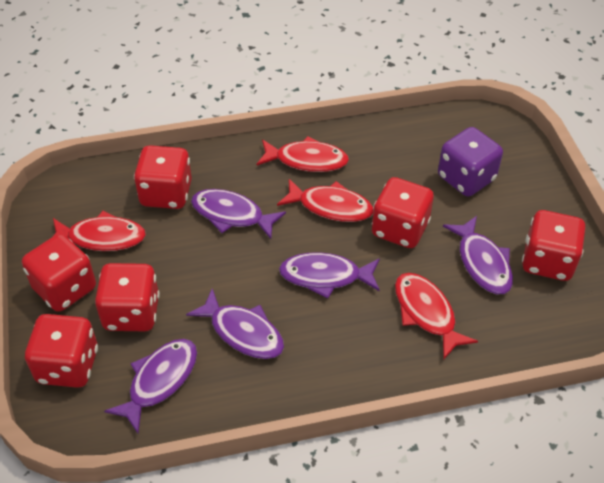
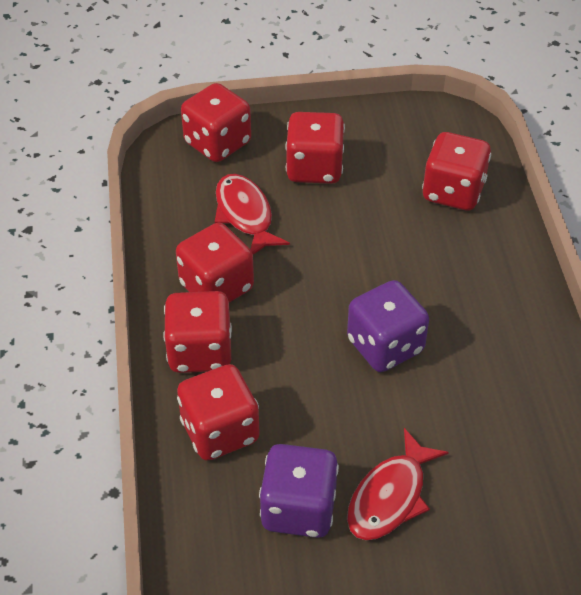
purple dice: [438,127,503,196] = 1 -> [259,444,339,538] [347,280,429,372] = 2
purple fish: [104,339,197,433] [186,289,284,359] [191,189,286,239] [279,252,380,299] [443,216,513,294] = 5 -> none = 0
red fish: [53,211,146,251] [256,136,349,172] [277,179,374,222] [395,273,478,359] = 4 -> [215,174,290,255] [347,428,449,540] = 2

